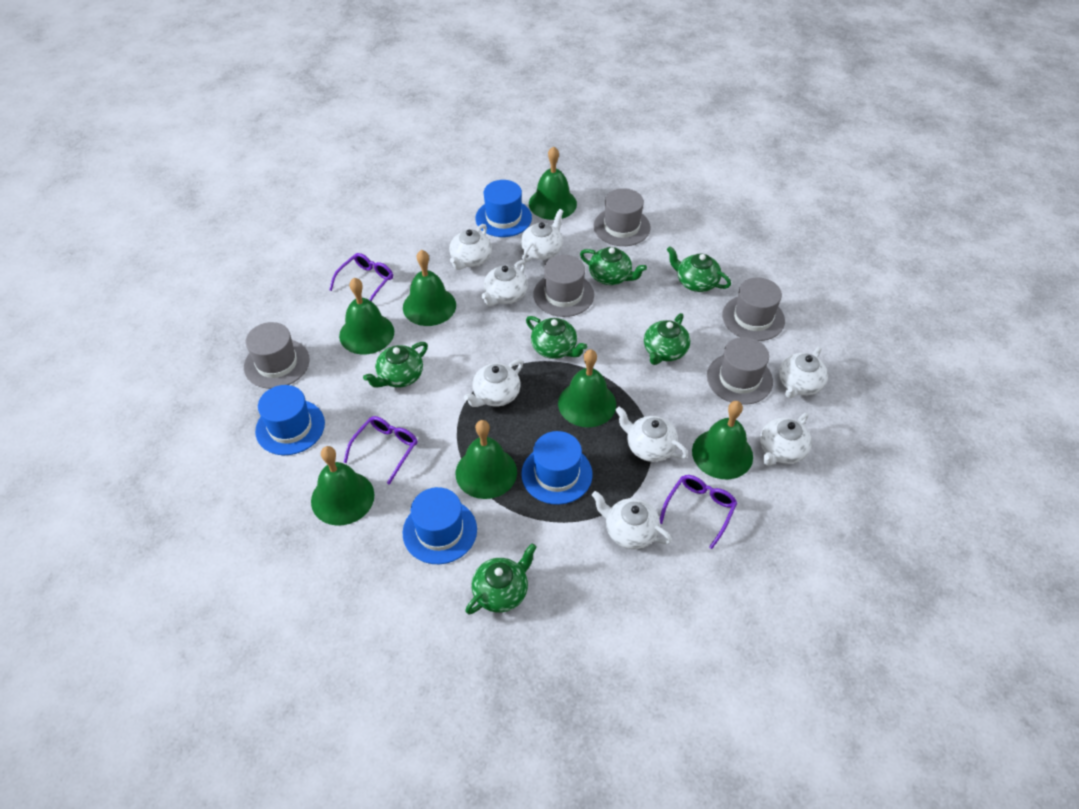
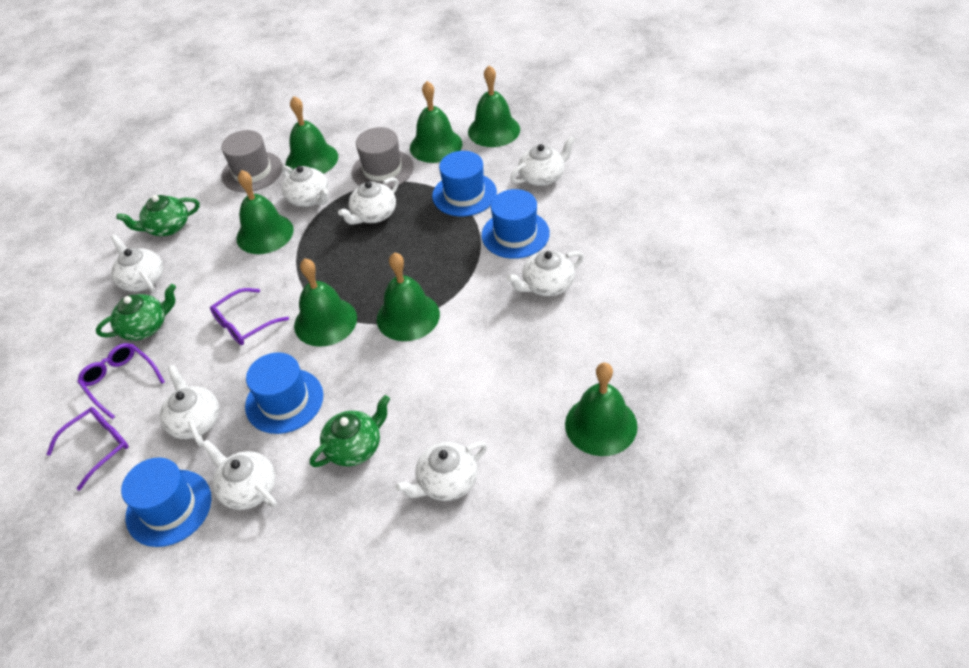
green teapot: [363,342,428,387] [465,543,537,614] [526,316,587,359] [580,247,647,285] [644,313,690,365] [667,246,731,292] = 6 -> [96,284,176,341] [116,195,200,236] [310,395,390,467] = 3
grey hat: [244,322,310,389] [533,255,594,317] [594,188,651,246] [707,337,773,405] [722,278,785,341] = 5 -> [221,130,283,192] [352,127,414,189] = 2

